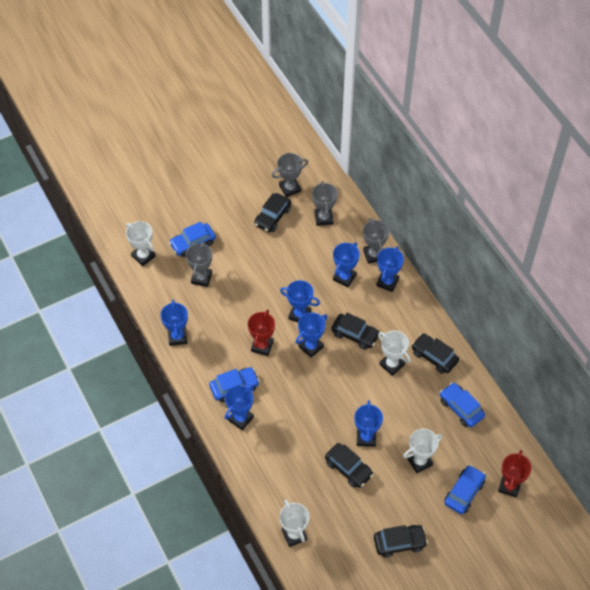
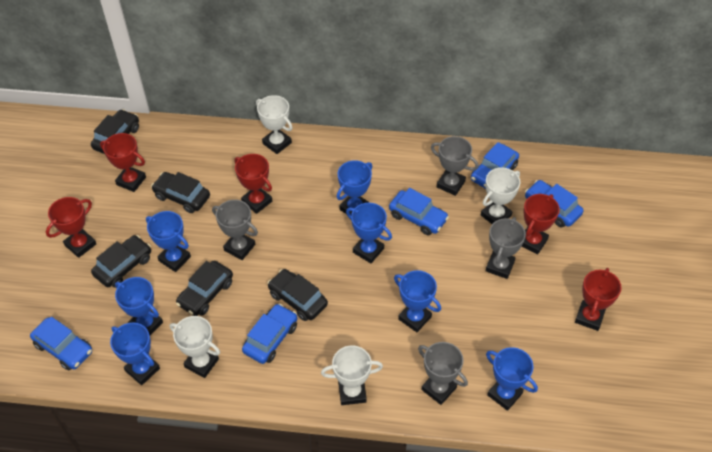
blue car: [169,222,216,257] [209,367,260,402] [440,382,485,427] [444,465,486,514] = 4 -> [30,317,92,371] [242,304,297,364] [389,188,449,235] [471,142,519,189] [525,180,584,228] = 5
red trophy: [248,310,275,356] [498,450,532,498] = 2 -> [46,197,96,258] [100,133,146,192] [234,154,272,214] [521,194,560,255] [575,268,622,331] = 5

